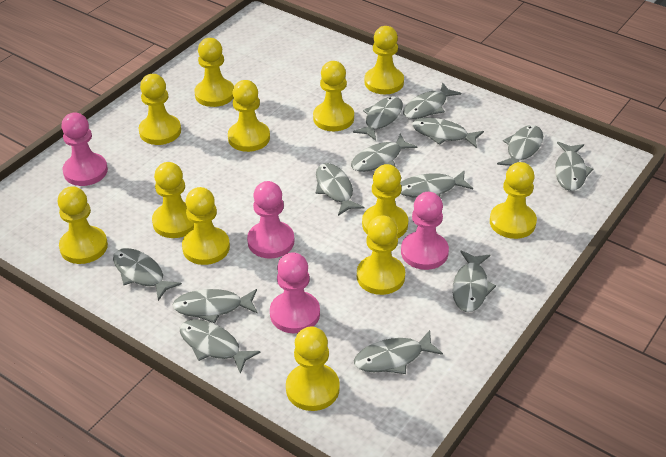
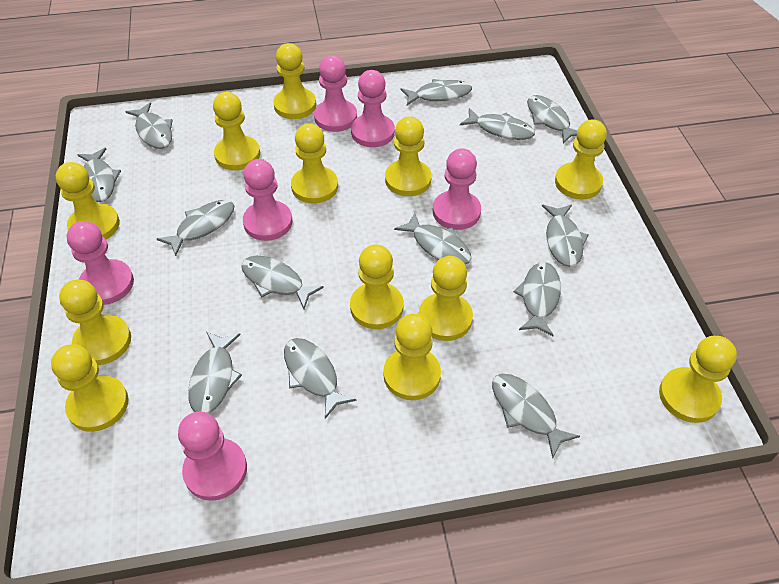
pink pawn: [61,112,108,186] [247,181,294,259] [270,252,320,333] [401,192,449,270] = 4 -> [67,221,134,305] [178,412,247,501] [243,159,292,241] [314,55,357,132] [351,70,395,147] [433,149,481,230] = 6

